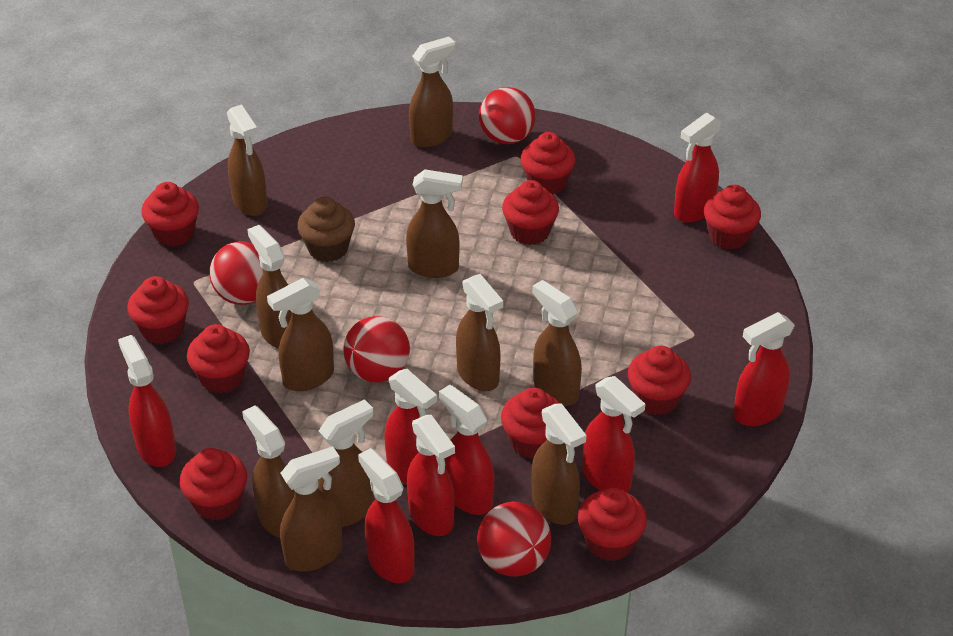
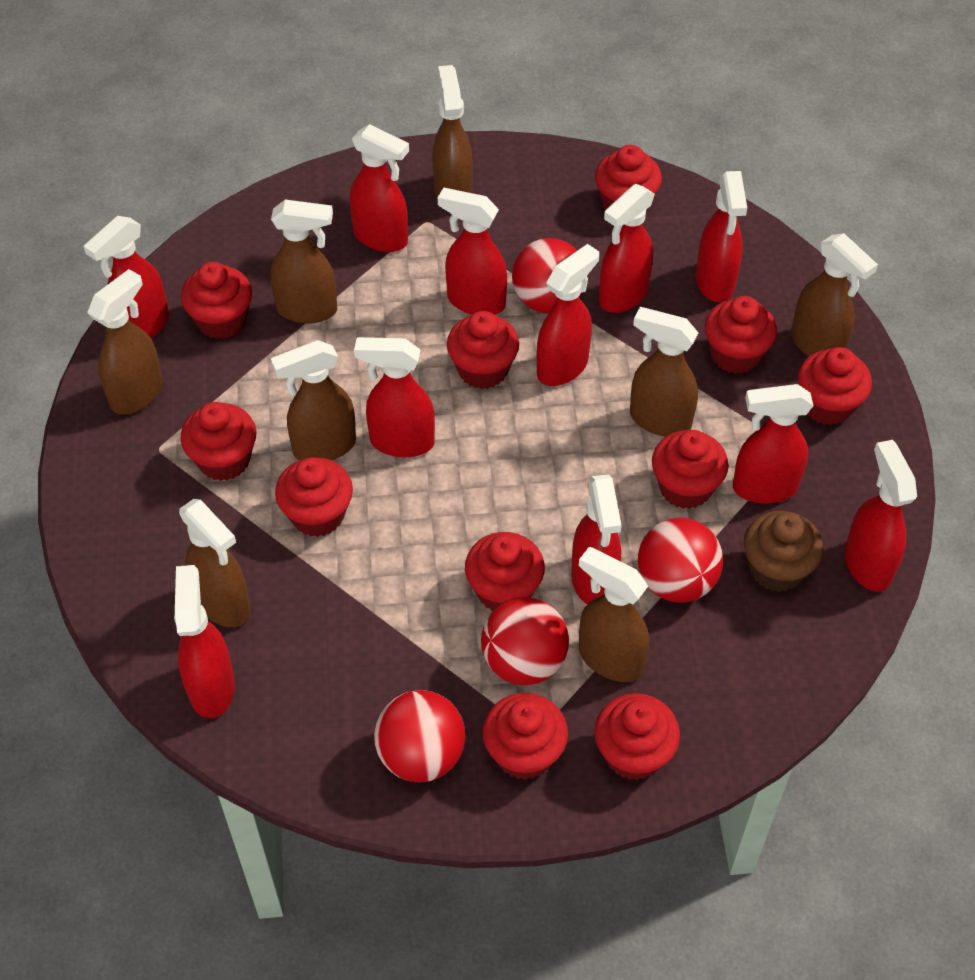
brown spray bottle: [227,104,268,216] [242,405,295,538] [247,225,292,349] [267,278,334,391] [280,447,342,571] [318,399,375,527] [406,169,463,278] [409,37,455,147] [456,274,503,391] [532,280,582,406] [532,403,586,525] = 11 -> [87,269,163,415] [179,499,251,627] [270,200,337,323] [271,340,356,460] [432,65,473,199] [579,547,649,682] [630,307,698,437] [791,233,878,357] = 8
red cupcake: [128,276,189,344] [141,182,199,247] [179,448,247,521] [187,324,250,393] [501,388,560,459] [502,180,559,245] [521,132,576,195] [578,488,647,561] [628,346,691,415] [704,185,761,250] = 10 -> [180,402,256,481] [181,262,252,339] [275,457,353,537] [447,311,519,389] [465,532,545,611] [483,693,568,780] [594,693,680,780] [595,145,662,211] [652,430,728,509] [705,296,777,374] [798,347,872,426] = 11
red spray bottle: [118,335,176,467] [358,448,414,583] [384,369,437,485] [407,415,455,536] [439,385,494,515] [583,376,645,493] [674,113,722,222] [733,312,795,426] = 8 -> [84,216,169,338] [174,565,235,718] [350,124,409,252] [354,337,435,457] [438,188,507,315] [537,244,599,386] [571,474,622,604] [599,184,655,313] [696,171,747,302] [733,384,813,503] [845,440,917,592] = 11

